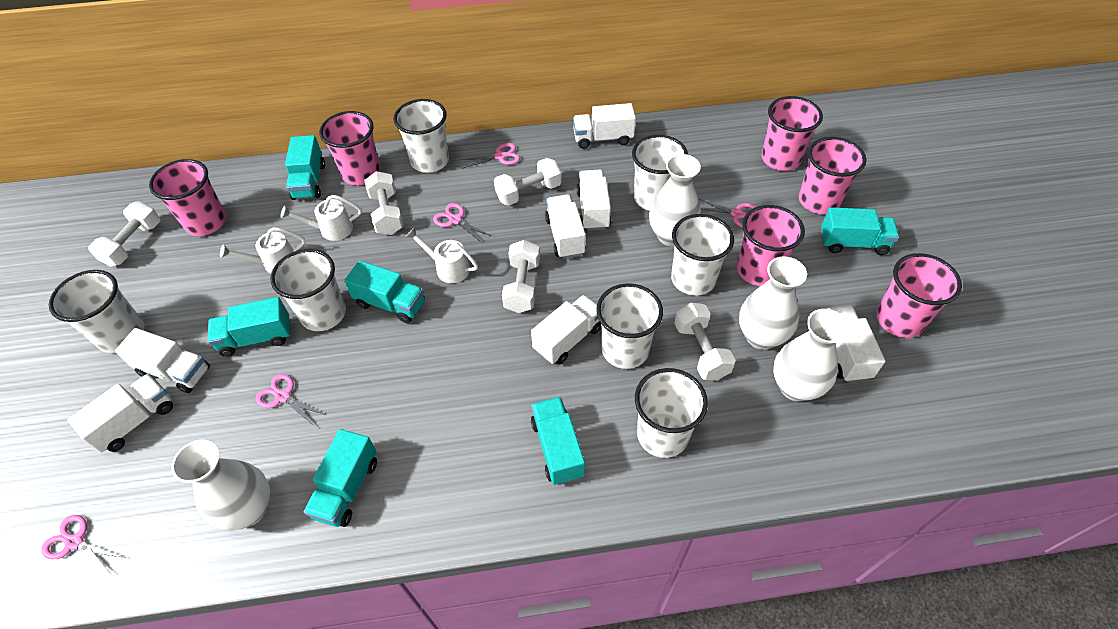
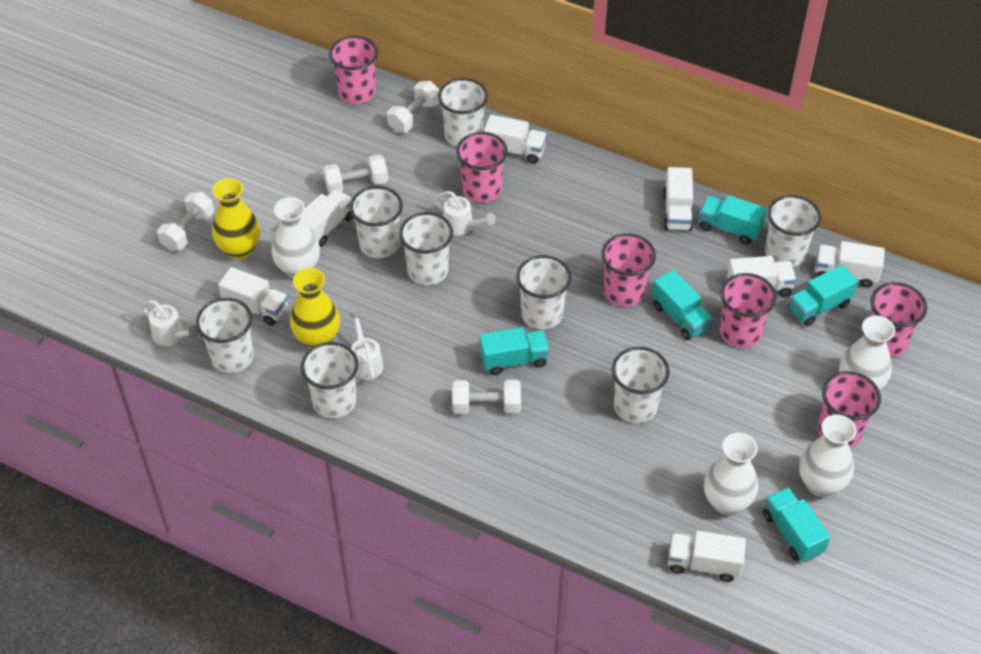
pink scissors: [41,515,125,575] [256,374,326,427] [433,203,491,244] [459,143,520,169] [698,198,757,228] = 5 -> none = 0
turquoise truck: [208,297,291,357] [285,135,325,200] [304,429,377,527] [344,261,425,323] [531,397,585,485] [821,207,899,255] = 6 -> [479,327,550,375] [652,270,713,340] [699,195,767,245] [763,487,831,562] [788,265,858,326] = 5
white cup: [49,270,145,353] [270,249,346,331] [394,99,449,173] [596,283,663,369] [632,135,688,211] [635,368,708,458] [671,214,734,296] = 7 -> [196,298,253,373] [301,342,358,418] [350,186,403,258] [399,212,453,285] [438,78,488,146] [516,255,571,329] [612,347,670,423] [765,195,821,267] = 8
white dumbbell: [88,201,160,267] [364,171,404,235] [494,158,561,206] [502,240,540,313] [674,303,735,380] = 5 -> [157,192,214,251] [323,154,388,193] [387,81,439,132] [452,380,521,414] = 4
yellow vase: none = 0 -> [212,178,260,260] [290,268,340,349] = 2

